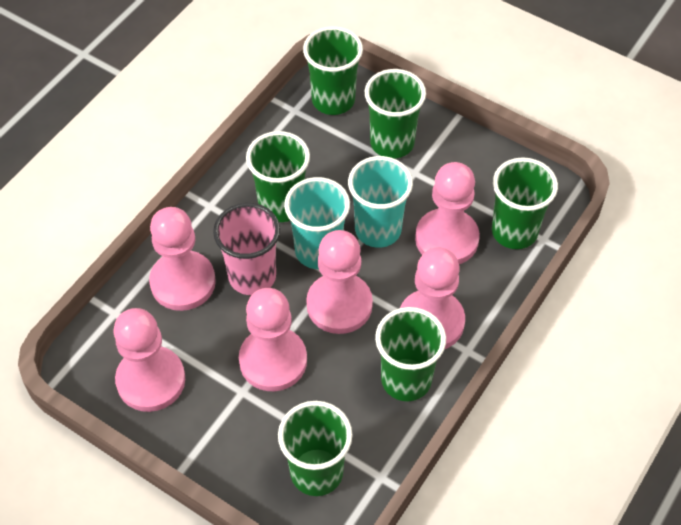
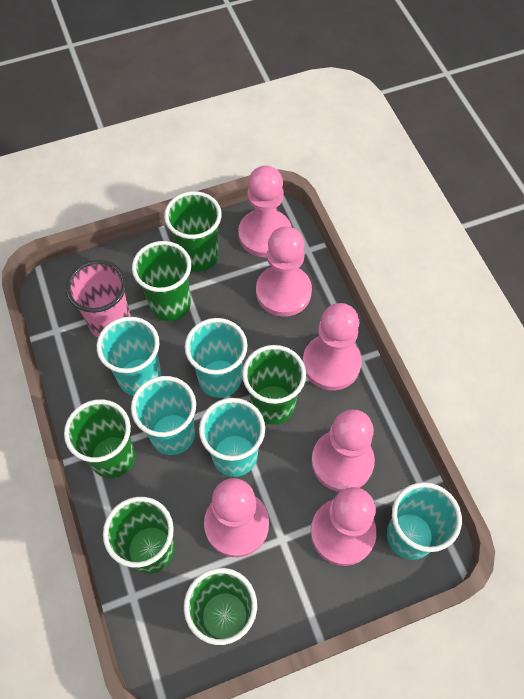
turquoise cup: [284,177,350,269] [348,156,413,248] = 2 -> [97,317,162,396] [131,376,196,455] [185,318,248,398] [199,398,265,477] [387,482,462,560] = 5

